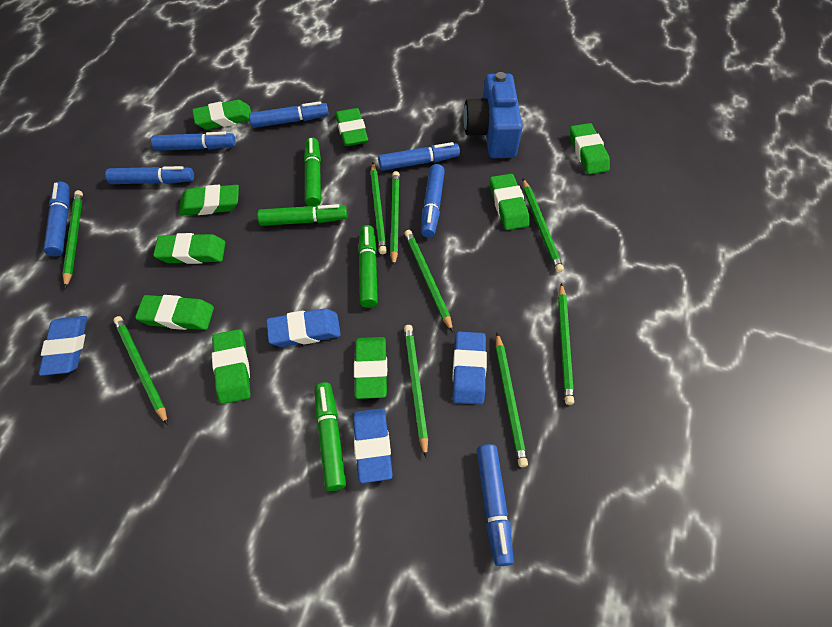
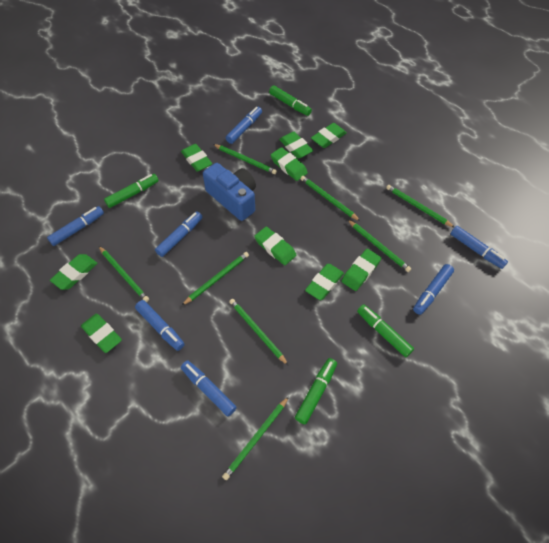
blue eraser: [39,316,87,376] [266,308,341,347] [353,408,393,483] [452,332,487,405] = 4 -> none = 0
green pencil: [62,190,83,289] [113,316,168,425] [370,163,387,254] [390,171,400,266] [404,230,453,332] [404,325,428,457] [496,333,528,467] [523,179,564,273] [558,283,574,405] = 9 -> [99,246,149,302] [181,252,249,306] [213,144,277,174] [222,396,289,480] [229,299,289,366] [300,176,360,221] [347,219,411,272] [386,185,454,227] = 8

